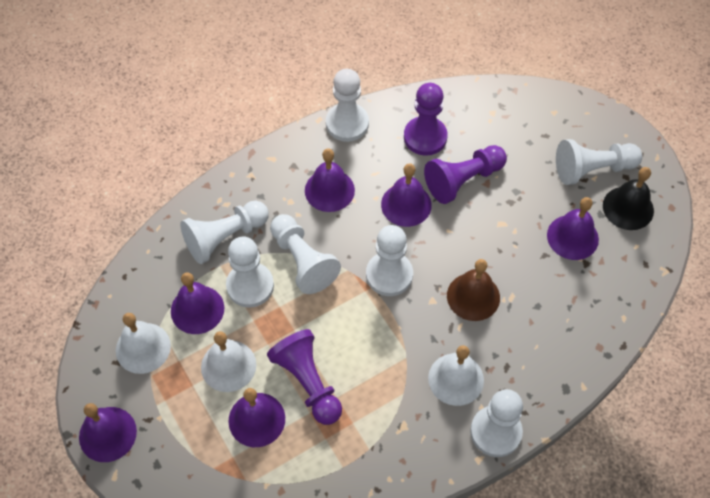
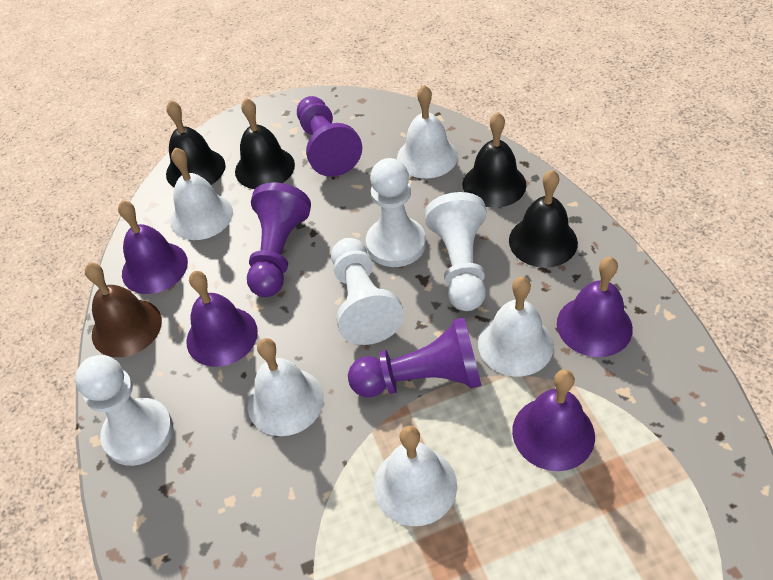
black bell: [603,167,654,230] = 1 -> [166,100,225,188] [235,98,295,189] [463,112,526,208] [509,170,578,268] = 4
purple bell: [79,403,137,462] [171,272,224,334] [228,388,285,447] [305,149,355,212] [381,163,432,227] [547,197,599,260] = 6 -> [118,200,188,294] [186,271,258,367] [512,370,595,471] [557,257,633,357] = 4
white bell: [116,313,171,374] [201,331,256,392] [428,345,484,406] = 3 -> [170,147,233,240] [248,338,324,436] [374,426,457,526] [397,85,458,178] [478,277,554,377] = 5
white pawn: [180,201,269,264] [226,236,274,308] [270,214,341,294] [326,69,369,142] [366,225,413,296] [470,389,523,457] [556,139,642,185] = 7 -> [75,355,173,466] [331,238,404,345] [366,158,426,267] [425,192,487,311] = 4

